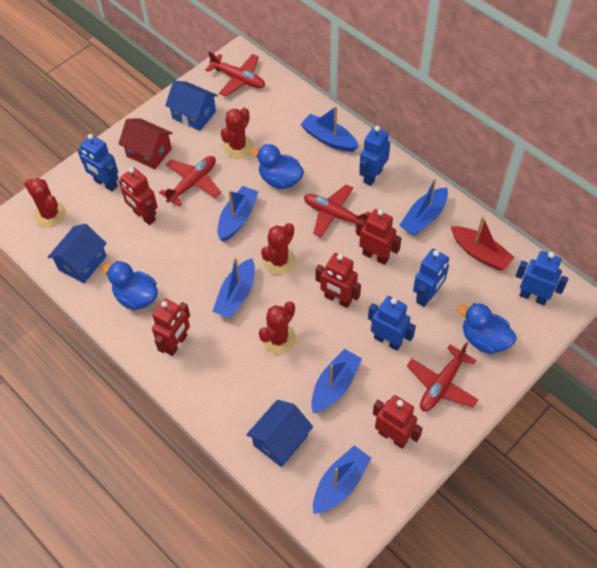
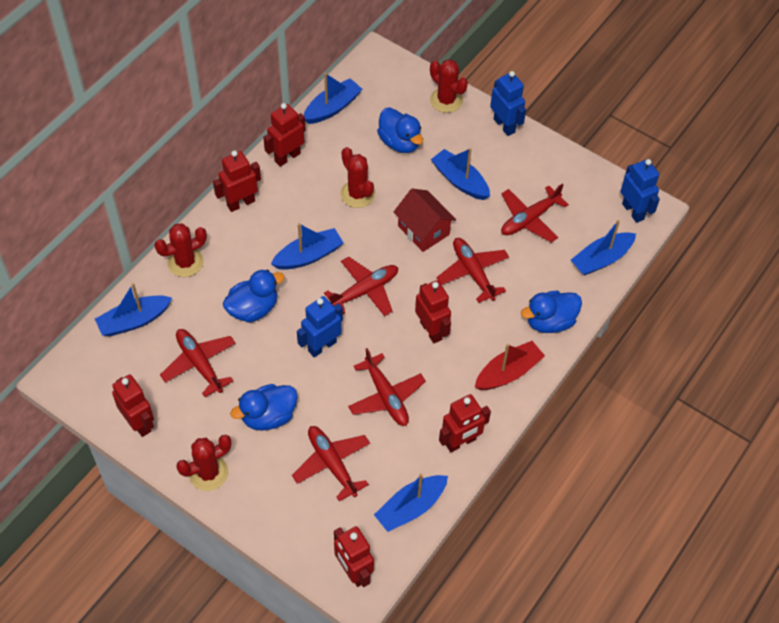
blue duck: [102,261,158,310] [251,144,304,189] [457,303,517,354] = 3 -> [223,269,285,323] [230,384,298,431] [377,107,423,153] [521,290,582,333] = 4
blue house: [48,224,107,283] [165,81,218,131] [246,400,313,467] = 3 -> none = 0
blue robot: [78,134,118,191] [359,126,390,186] [368,296,416,351] [413,249,449,307] [516,251,569,305] = 5 -> [297,296,343,358] [490,71,526,136] [620,159,660,223] = 3
red plane: [159,156,221,206] [205,51,265,97] [304,185,371,237] [407,342,478,411] = 4 -> [160,329,236,397] [292,426,370,502] [324,257,398,316] [348,348,426,426] [437,238,509,303] [501,183,569,243] = 6
red robot: [119,167,158,225] [152,298,190,356] [315,253,361,308] [356,209,402,265] [373,395,423,449] = 5 -> [112,374,154,437] [213,150,261,212] [263,103,306,167] [334,526,374,587] [415,280,451,344] [439,394,491,452] = 6

